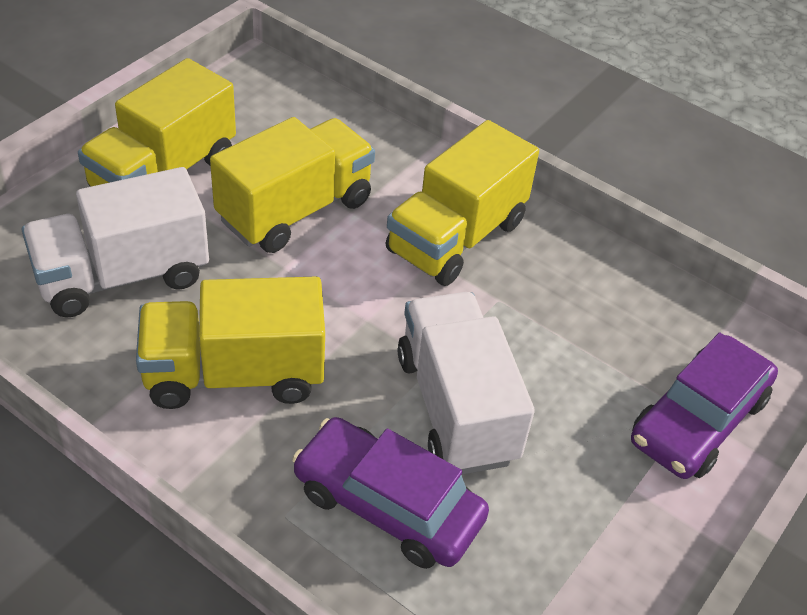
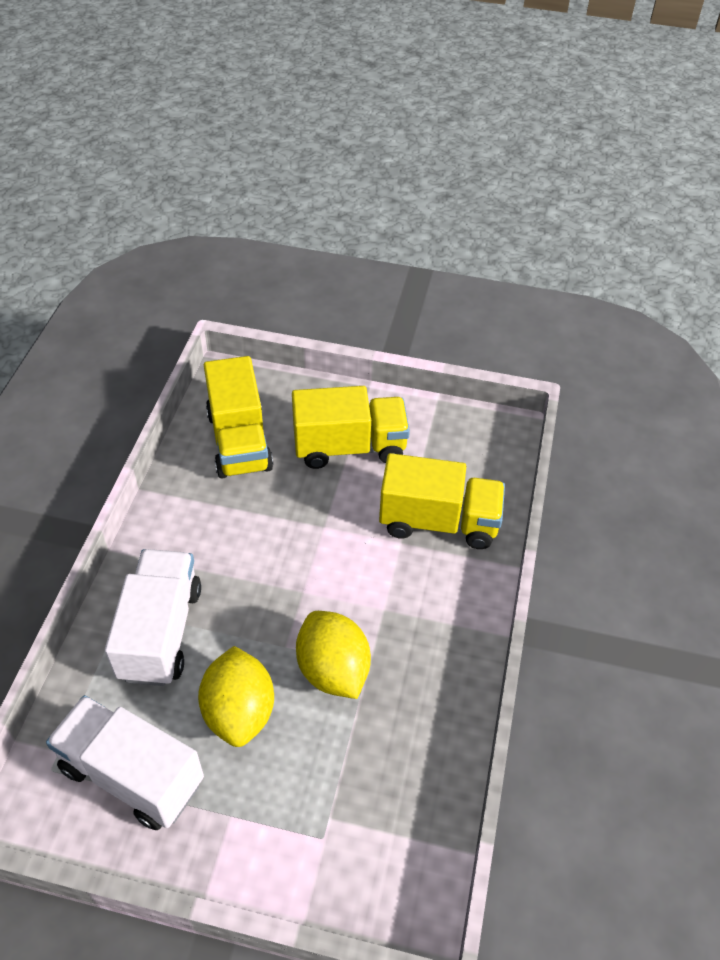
purple car: [292,417,489,569] [631,333,778,479] = 2 -> none = 0
yellow lemon: none = 0 -> [198,646,274,747] [296,611,371,699] = 2
yellow truck: [78,58,236,187] [136,277,325,409] [210,117,375,253] [386,120,539,286] = 4 -> [204,356,273,479] [292,386,410,469] [379,453,505,549] = 3

